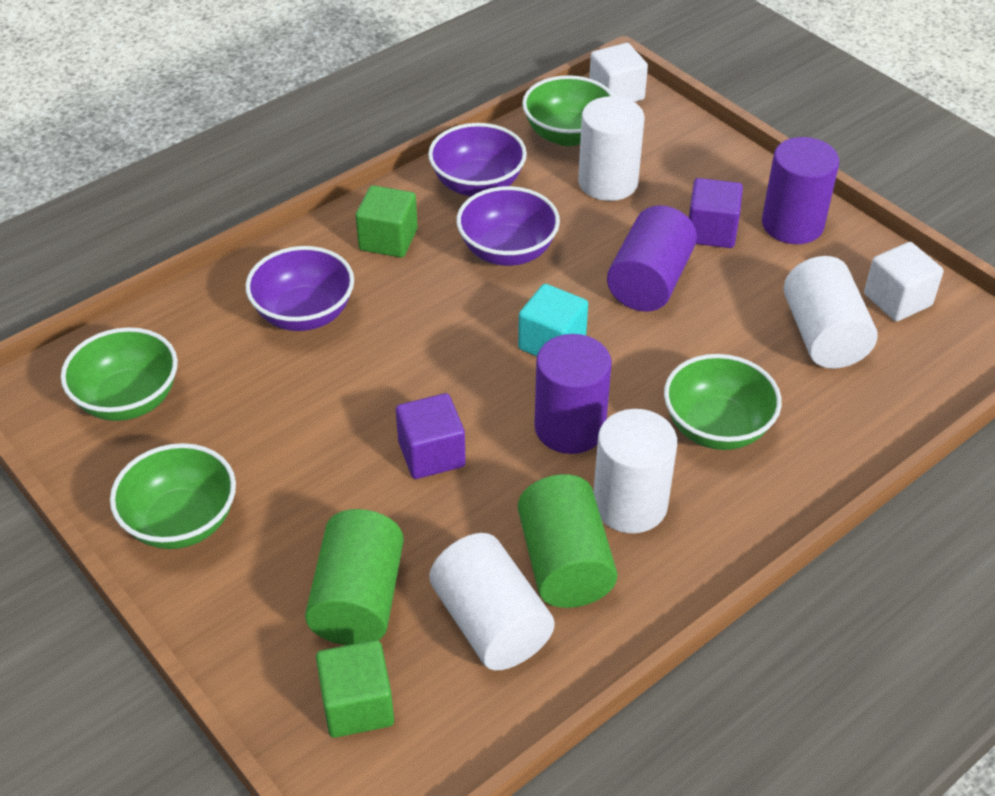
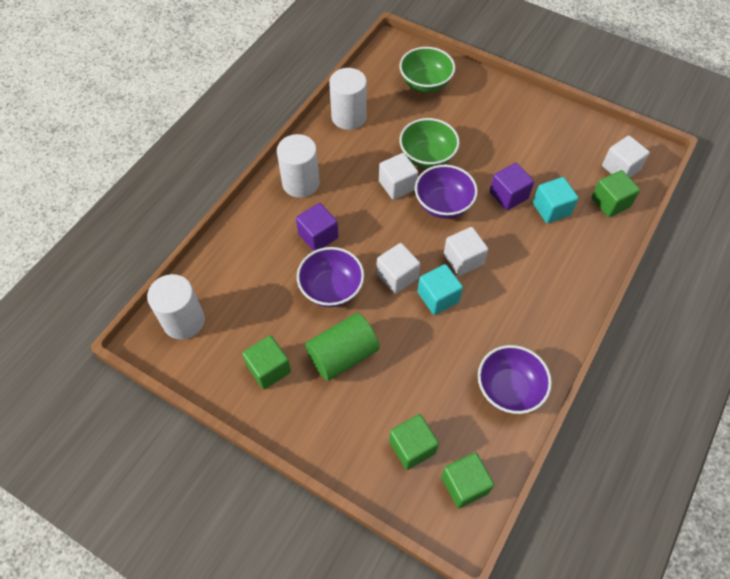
green bowl: [61,327,178,421] [110,443,236,549] [522,75,614,146] [664,354,782,450] = 4 -> [399,47,455,92] [399,118,460,169] = 2
green cube: [316,640,394,738] [356,185,418,258] = 2 -> [242,335,291,389] [389,414,439,470] [441,452,494,508] [591,170,640,217] = 4
green cylinder: [305,509,404,645] [518,474,617,608] = 2 -> [305,313,379,381] = 1
purple cylinder: [534,334,612,454] [607,205,697,312] [762,137,839,244] = 3 -> none = 0
turquoise cube: [518,284,588,356] = 1 -> [418,264,463,315] [533,177,578,223] = 2
white cube: [589,43,648,102] [864,242,944,322] = 2 -> [377,243,420,294] [379,153,418,200] [444,227,488,276] [602,136,650,177] = 4
white cylinder: [429,533,555,670] [578,96,644,201] [593,409,677,533] [784,256,878,369] = 4 -> [147,274,205,340] [277,134,320,198] [329,68,367,130] = 3

